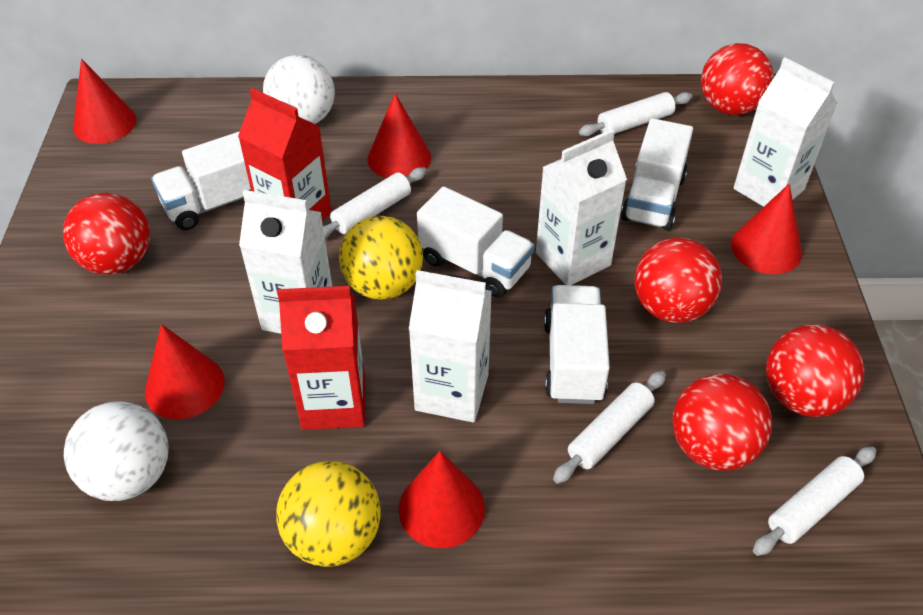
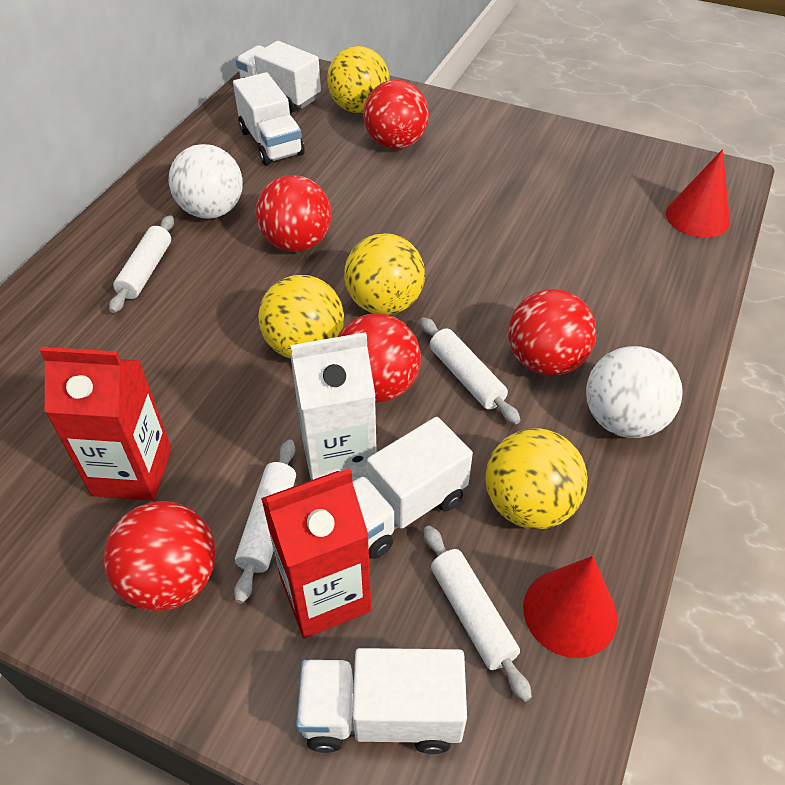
red cone: [73,59,136,144] [145,324,224,419] [367,93,431,178] [399,451,485,548] [731,184,802,274] = 5 -> [523,556,618,658] [666,149,730,238] = 2
white carton: [239,190,332,334] [409,270,492,423] [536,129,627,285] [734,58,837,207] = 4 -> [290,332,377,482] = 1
yellow ball: [276,461,381,567] [339,216,423,300] = 2 -> [258,275,344,359] [327,46,390,113] [344,233,425,315] [485,428,587,529] = 4

